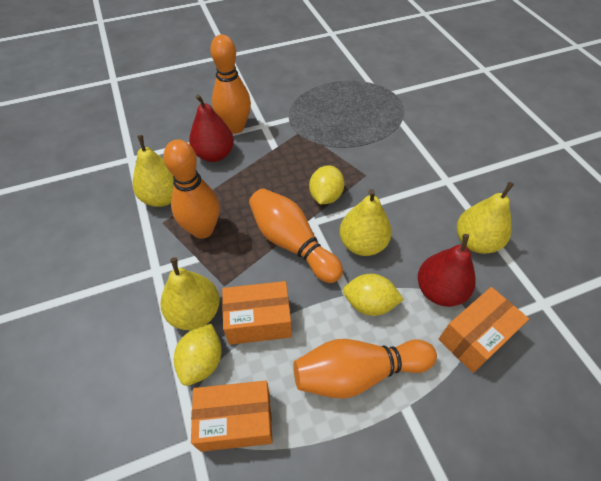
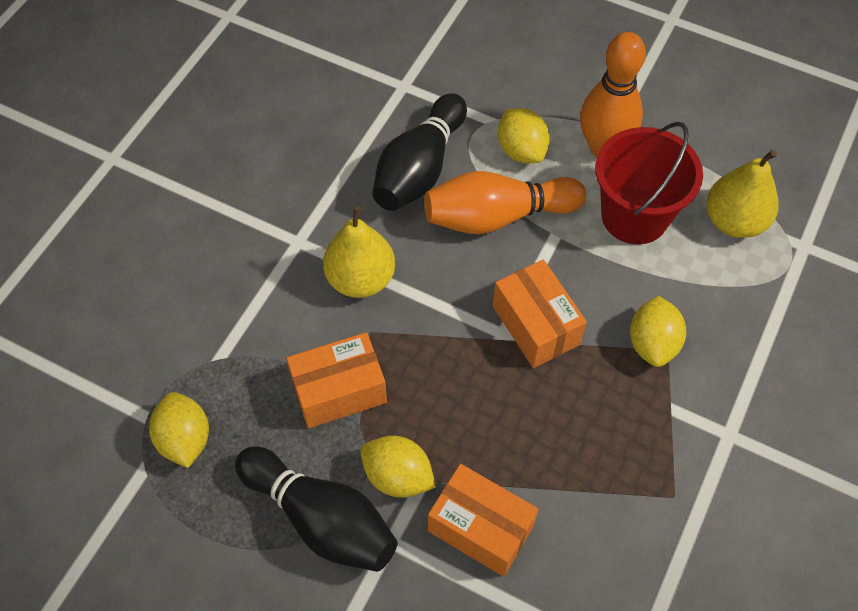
black bowling pin: none = 0 -> [235,446,397,572] [372,94,467,211] = 2
orange bowling pin: [163,140,219,239] [210,35,251,134] [249,188,343,283] [293,339,437,398] = 4 -> [424,171,586,235] [580,32,646,157] = 2
red bucket: none = 0 -> [595,122,703,244] = 1
red pear: [189,94,234,162] [418,234,476,307] = 2 -> none = 0
yellow lemon: [174,324,222,386] [309,165,344,204] [343,274,404,316] = 3 -> [149,392,209,468] [361,436,436,498] [498,108,550,164] [630,296,686,367] = 4
yellow pear: [133,135,174,207] [161,257,220,330] [340,189,392,256] [457,182,514,254] = 4 -> [323,206,395,298] [707,150,779,238] = 2

